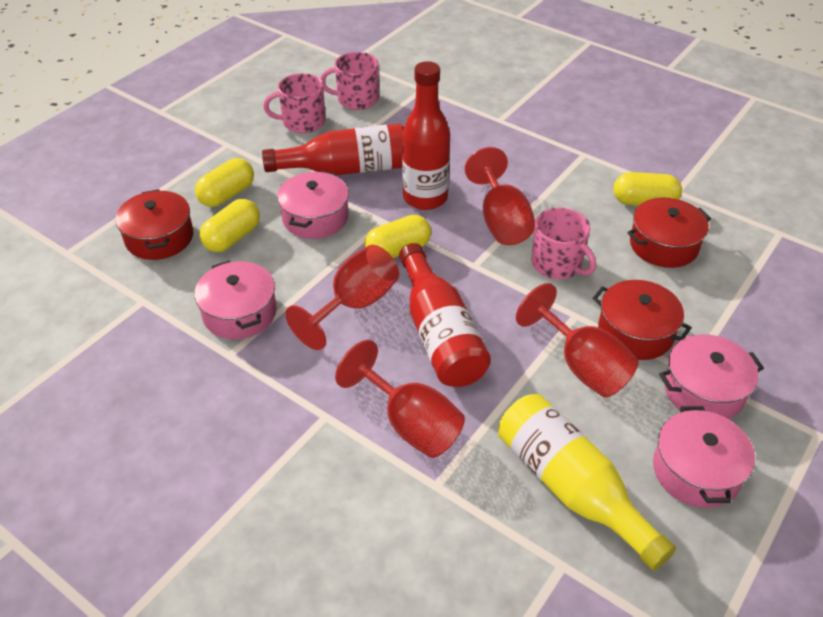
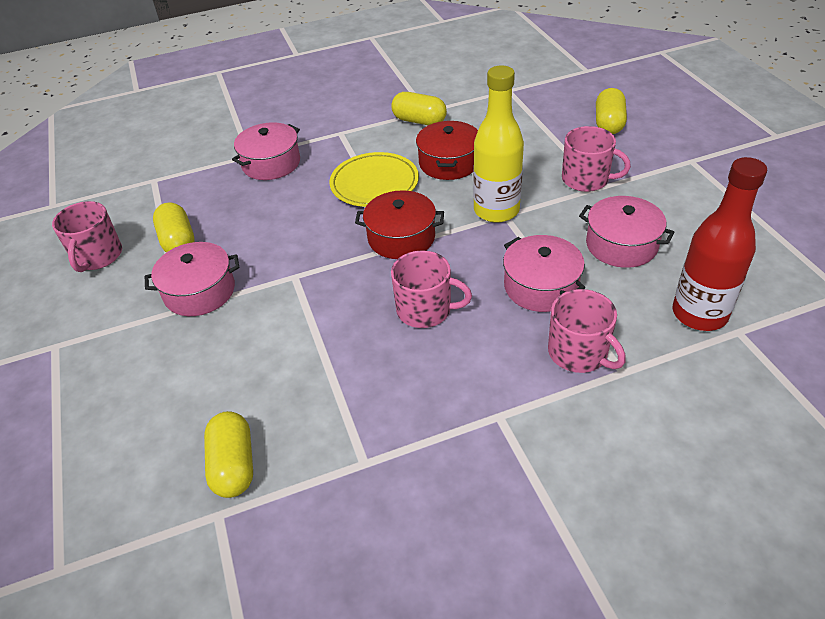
pink mug: [263,73,325,133] [320,52,379,110] [531,208,596,279] = 3 -> [52,201,122,272] [391,250,472,328] [548,289,626,373] [562,126,631,192] = 4
red bottle: [262,123,404,175] [399,243,491,387] [402,61,450,210] = 3 -> [673,157,767,331] = 1
red goblet: [285,245,399,350] [335,340,465,458] [465,147,535,245] [516,283,639,398] = 4 -> none = 0
red pot: [115,189,193,260] [593,280,692,360] [627,198,711,268] = 3 -> [355,190,444,259] [416,121,478,180] = 2
yellow plate: none = 0 -> [330,152,419,207] = 1

